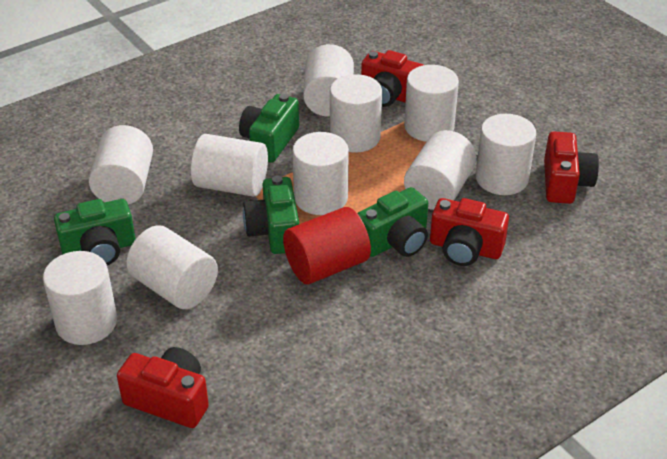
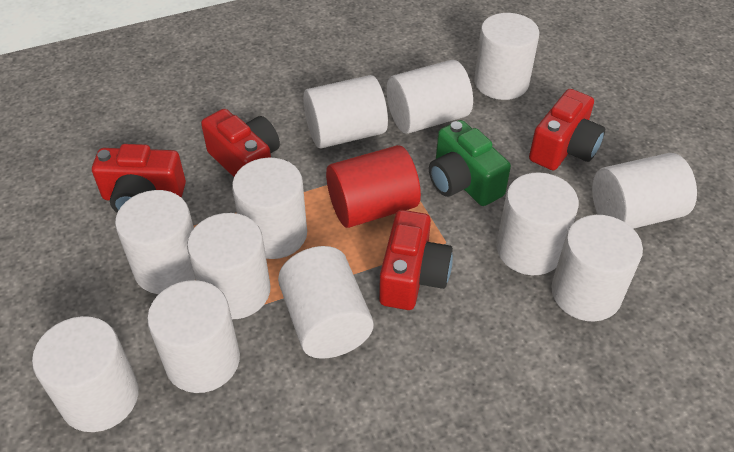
green camera: [54,199,136,265] [239,93,299,163] [243,176,299,254] [357,187,428,257] = 4 -> [429,120,511,206] = 1
white cylinder: [43,251,117,345] [89,125,153,205] [126,225,218,309] [191,134,268,197] [292,132,349,215] [303,44,354,117] [330,74,382,152] [404,65,459,142] [404,130,477,210] [476,114,536,195] = 10 -> [32,316,139,432] [115,190,196,294] [147,280,240,393] [187,213,271,319] [232,158,307,259] [278,246,374,359] [303,75,388,149] [387,60,473,134] [474,13,540,100] [496,172,579,275] [551,215,643,321] [592,153,697,229] = 12

